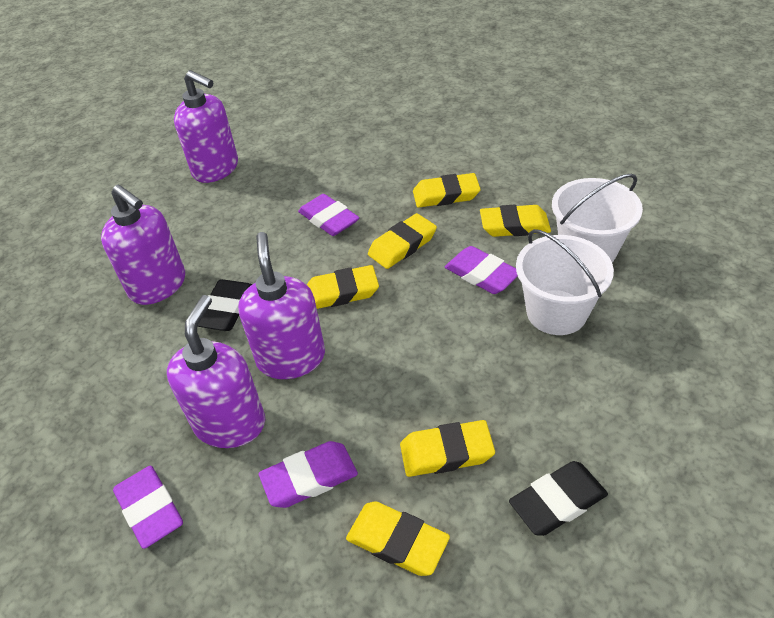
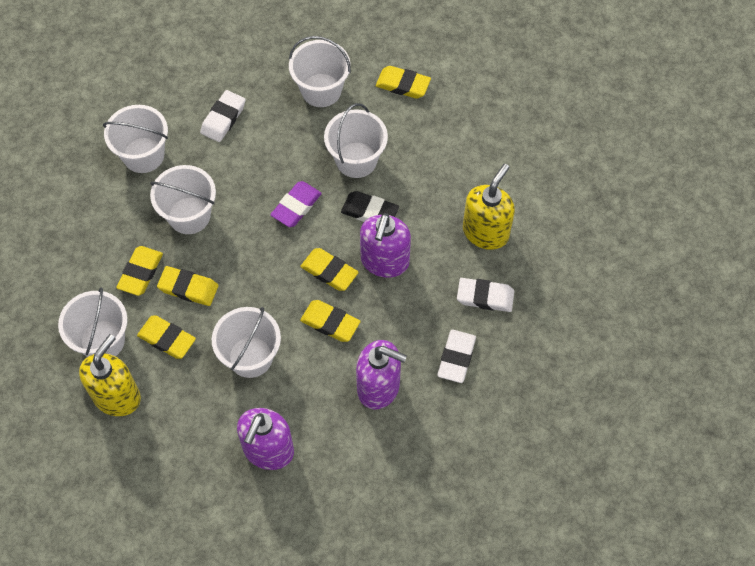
black eraser: [197,279,252,331] [509,461,608,536] = 2 -> [341,191,399,222] = 1
purple eraser: [113,466,183,549] [259,441,358,508] [298,194,359,236] [445,246,518,294] = 4 -> [270,181,322,227] = 1
purple soap dispenser: [101,185,185,305] [167,295,265,448] [174,70,238,183] [238,232,325,379] = 4 -> [237,408,294,470] [356,340,407,410] [360,213,411,278] = 3
white bucket: [516,229,614,335] [552,174,643,263] = 2 -> [58,288,128,357] [103,105,168,173] [150,165,216,234] [212,307,281,378] [289,36,351,107] [324,103,388,178] = 6
white eraser: none = 0 -> [200,90,246,142] [437,330,476,383] [457,278,514,312] = 3
yellow soap dispenser: none = 0 -> [79,334,141,416] [463,164,515,250] = 2

